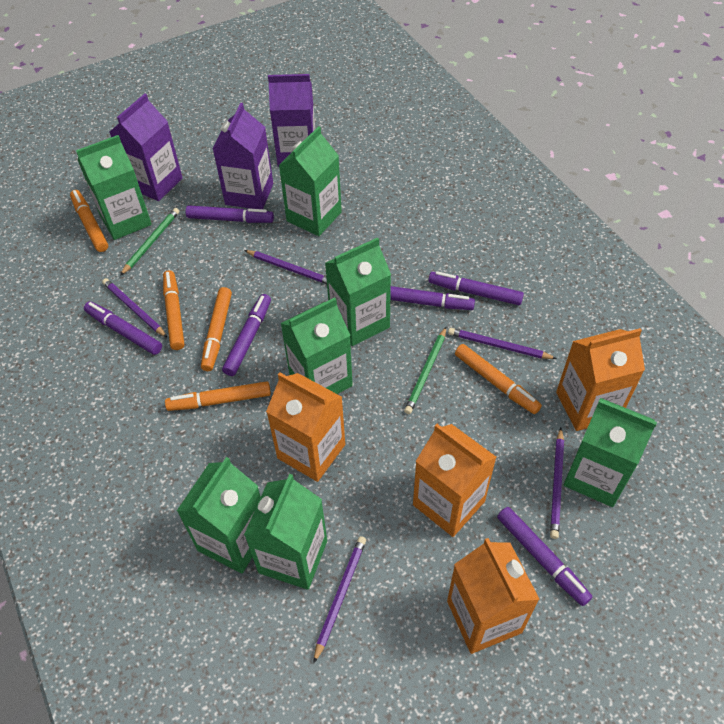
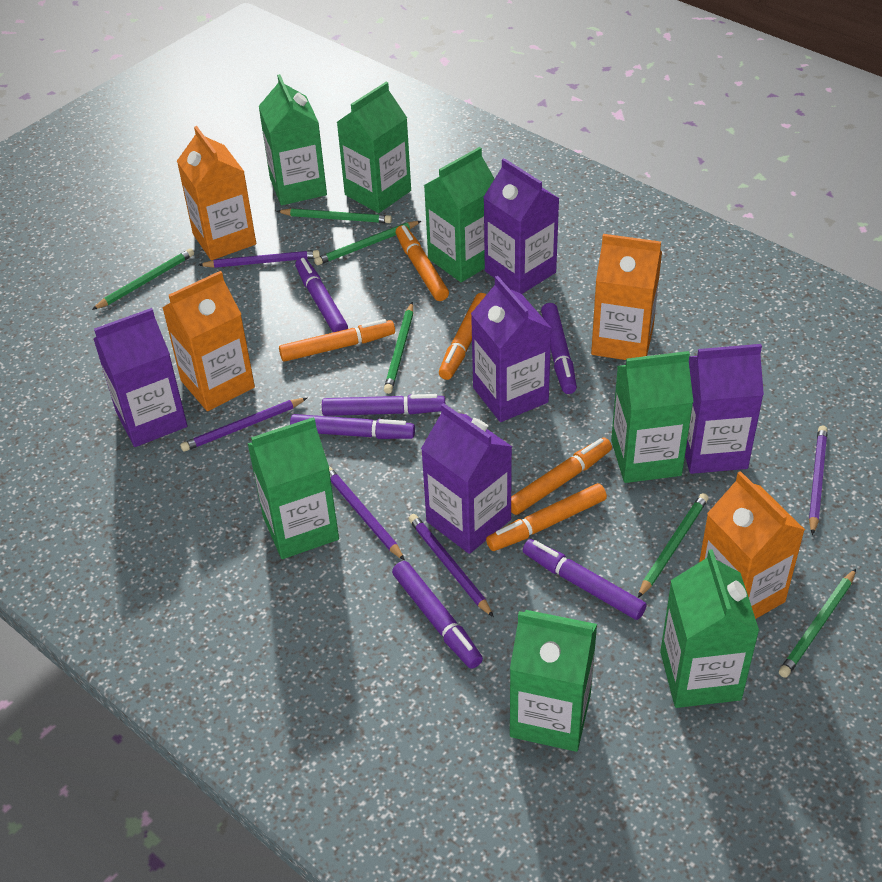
green pencil: [120,208,179,276] [404,327,446,414] = 2 -> [92,248,194,310] [277,209,392,223] [314,221,421,265] [384,302,413,394] [638,493,708,598] [779,569,856,678] = 6
purple carton: [110,94,183,201] [213,103,273,209] [268,74,315,167] = 3 -> [94,308,187,447] [421,403,512,554] [471,276,552,422] [483,158,560,294] [685,344,764,474] = 5

